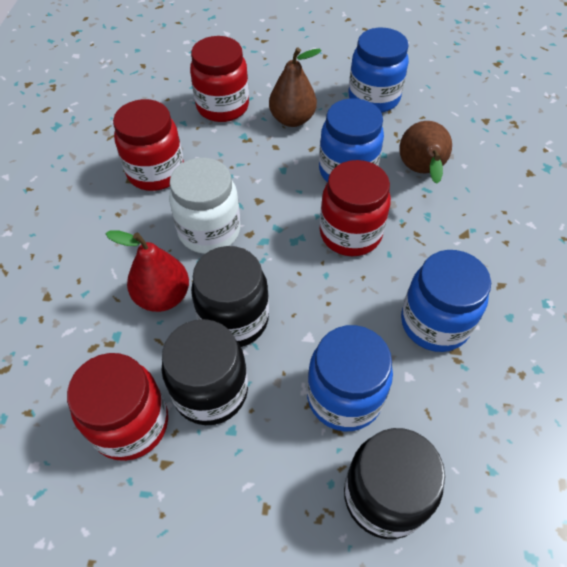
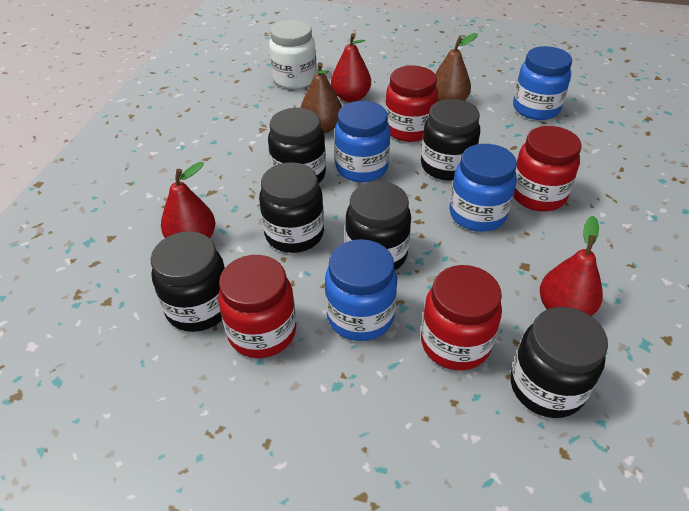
black jar: [161,319,248,425] [191,246,269,347] [344,428,445,539] = 3 -> [151,232,225,332] [259,162,324,253] [268,108,326,184] [345,181,411,270] [421,99,480,181] [510,307,608,418] = 6
red pear: [106,230,189,312] = 1 -> [161,162,215,238] [331,33,371,102] [540,216,603,316] = 3

